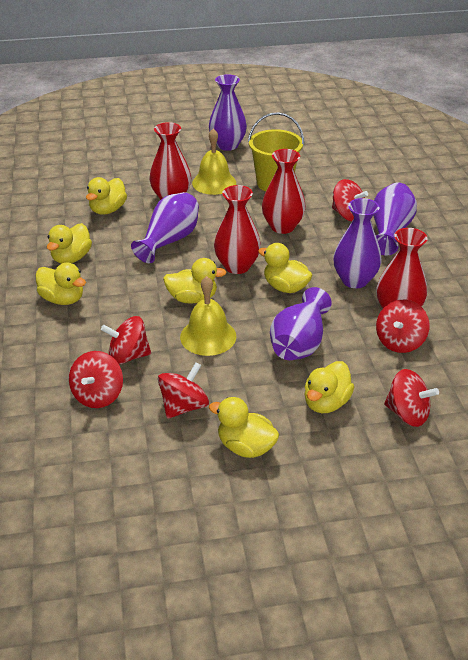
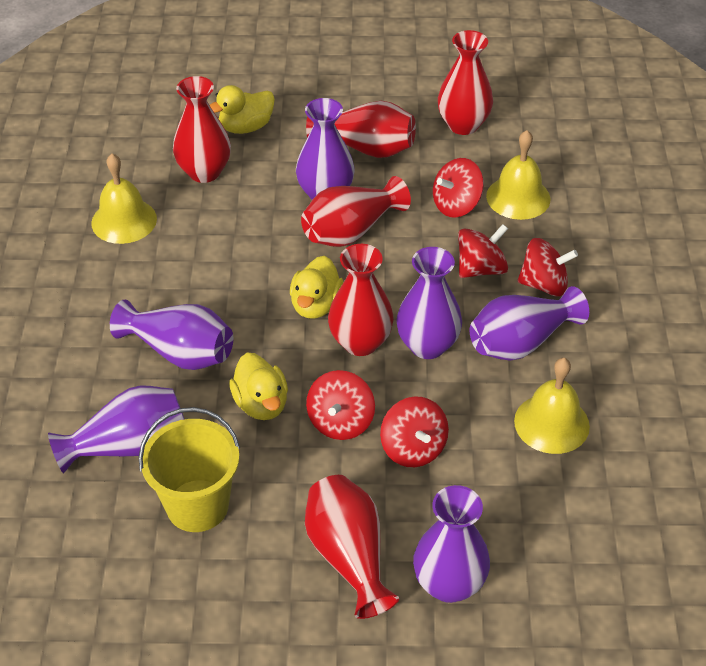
purple vase: [131,192,199,263] [209,74,247,151] [270,287,332,360] [333,198,382,288] [374,183,417,255] = 5 -> [48,385,184,474] [110,300,233,370] [296,98,355,200] [396,247,462,359] [413,485,490,603] [469,286,589,361] = 6
red spinning top: [69,351,123,408] [101,316,151,365] [158,362,209,419] [332,179,368,221] [376,300,430,353] [384,369,439,427] = 6 -> [306,370,375,440] [380,396,449,467] [433,158,484,218] [458,224,508,278] [518,238,578,297] = 5
red vase: [150,122,191,200] [214,185,261,274] [262,149,306,234] [376,228,428,309] = 4 -> [173,76,231,183] [301,176,411,247] [305,475,399,619] [306,101,416,158] [328,244,394,356] [438,30,493,135] = 6
yellow bell: [180,276,236,356] [192,128,236,195] = 2 -> [91,153,157,244] [486,130,551,220] [514,358,590,454] = 3
yellow duck: [36,263,86,305] [47,223,92,264] [86,177,127,215] [163,258,227,304] [209,397,279,458] [258,243,313,293] [305,361,354,413] = 7 -> [210,85,275,134] [229,353,288,420] [290,256,344,319] = 3

